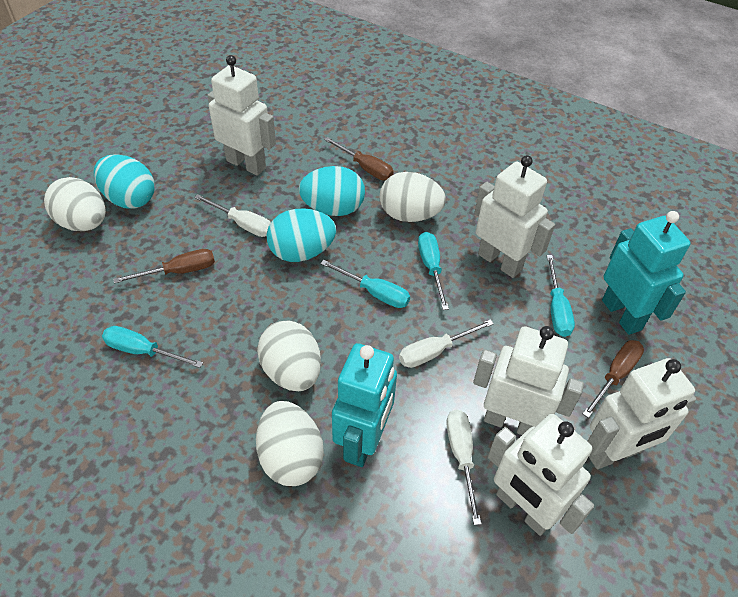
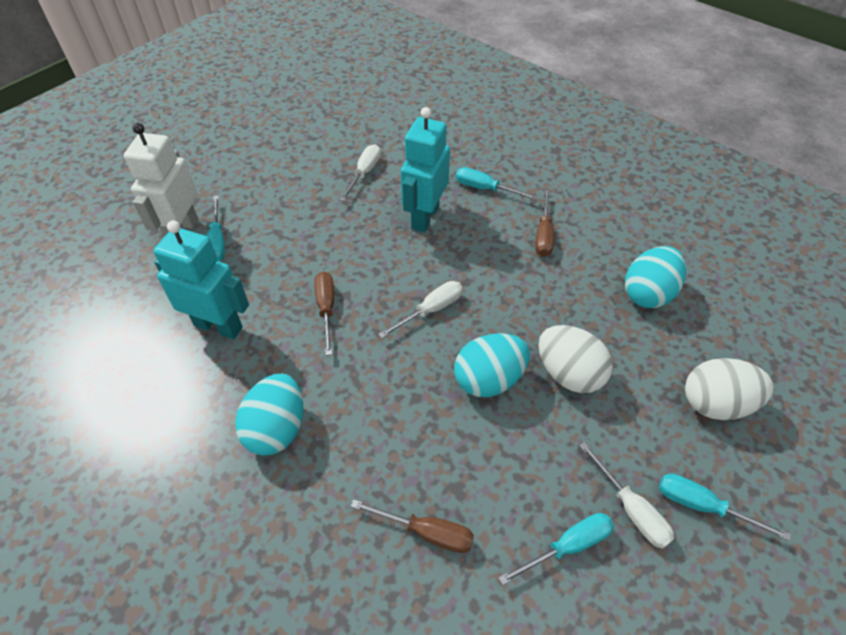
white egg: [44,177,106,231] [256,401,324,486] [257,321,321,391] [380,172,446,222] = 4 -> [538,325,613,393] [685,358,774,420] = 2
white robot: [207,55,276,176] [473,326,584,435] [474,155,555,278] [488,414,594,536] [587,358,696,469] = 5 -> [123,123,198,237] = 1

